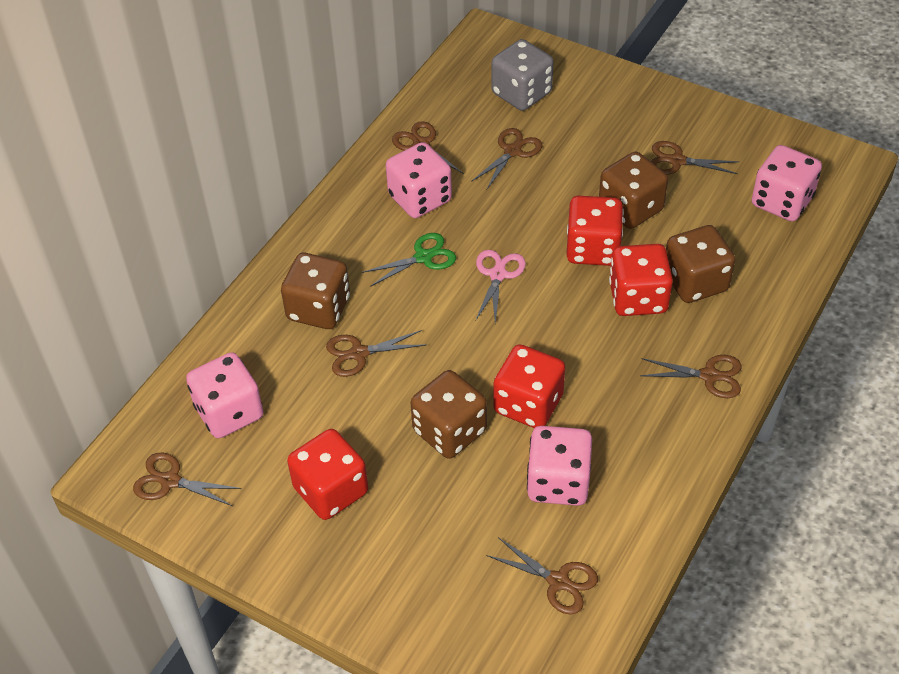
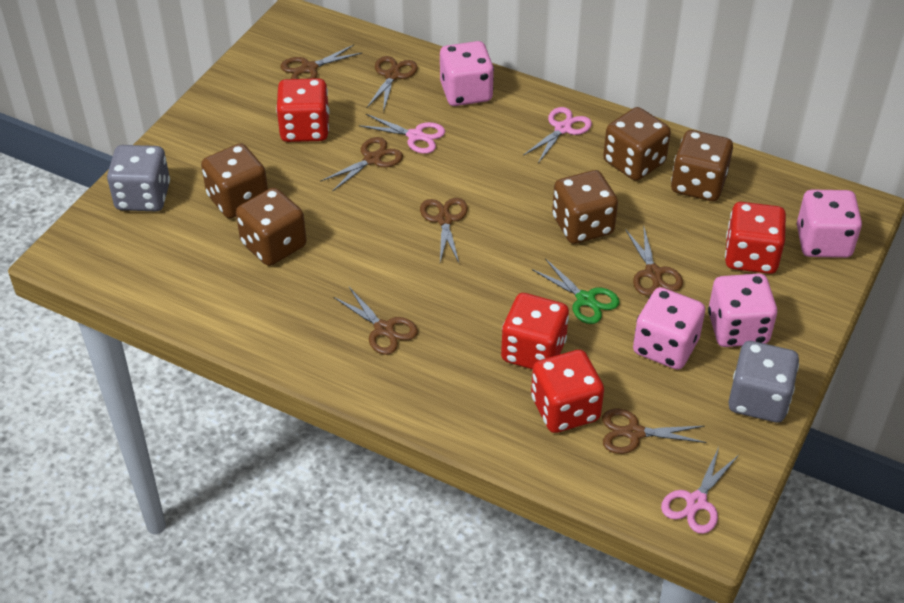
brown dice: [281,253,350,329] [410,370,487,459] [599,152,668,229] [666,225,735,303] = 4 -> [201,143,268,218] [236,188,306,266] [552,170,618,244] [603,107,671,181] [671,130,733,201] = 5
grey dice: [491,39,553,111] = 1 -> [107,145,170,211] [728,341,799,422] = 2
pink scissors: [476,250,526,323] = 1 -> [358,114,445,154] [523,107,592,163] [661,447,739,534] = 3

